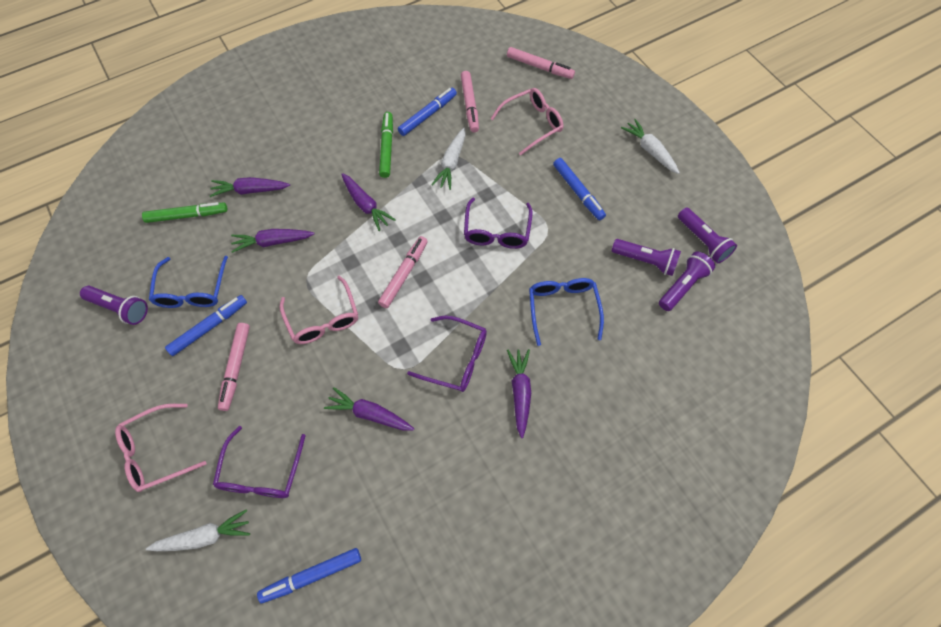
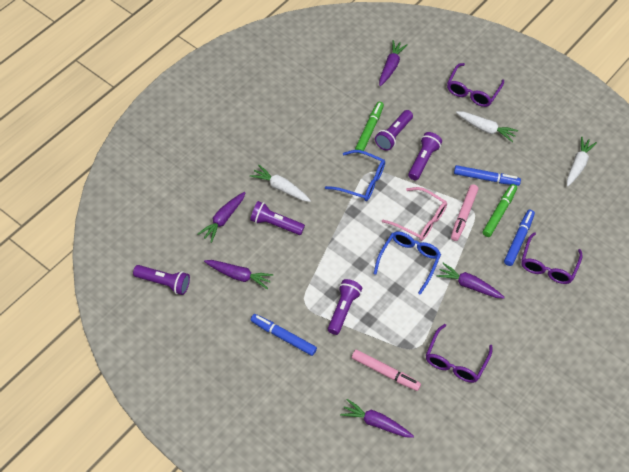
blue marker: [165,295,247,356] [257,548,361,603] [398,88,457,136] [553,158,606,220] = 4 -> [251,314,317,356] [454,165,521,186] [504,210,535,266] = 3
pink glasses: [115,404,207,492] [280,276,358,344] [490,88,563,156] = 3 -> [382,187,447,241] = 1
pink marker: [218,323,250,411] [378,236,428,308] [461,71,479,133] [507,47,575,79] = 4 -> [352,350,421,391] [451,184,478,241] = 2
purple flashlight: [80,286,148,325] [612,239,681,276] [659,252,715,311] [678,208,737,263] = 4 -> [133,265,190,295] [250,201,305,235] [328,279,362,335] [375,110,413,151] [408,132,442,180] = 5

